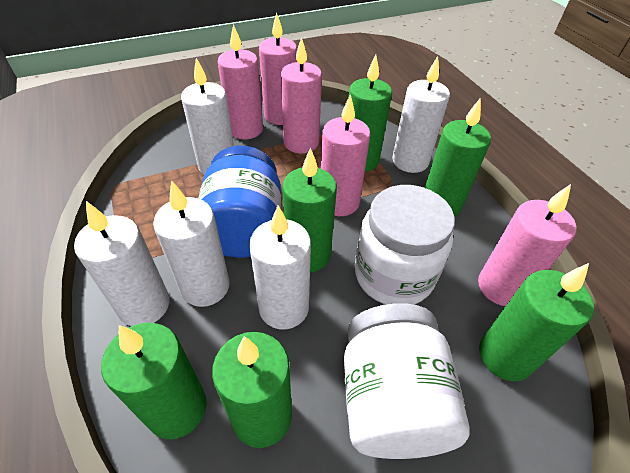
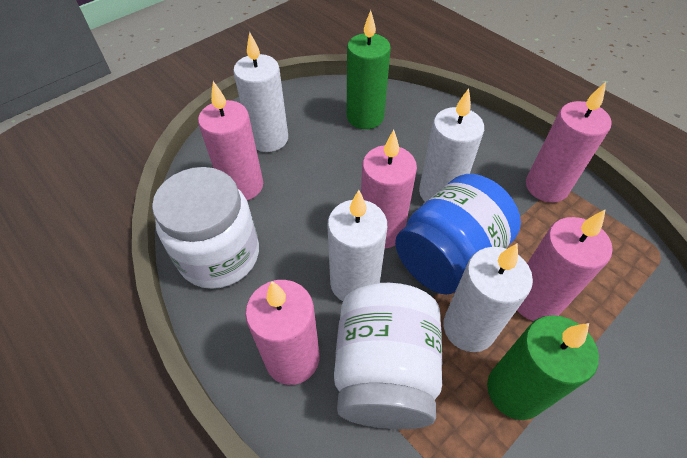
green candle: [101,323,207,439] [212,332,292,448] [282,147,337,273] [349,55,392,172] [425,98,491,217] [479,263,594,381] = 6 -> [347,10,391,129] [487,315,599,420] = 2
white candle: [74,201,169,326] [153,181,230,307] [181,58,234,175] [249,206,311,329] [392,56,450,173] = 5 -> [233,32,288,152] [327,190,387,301] [419,88,484,202] [443,244,533,352] = 4

